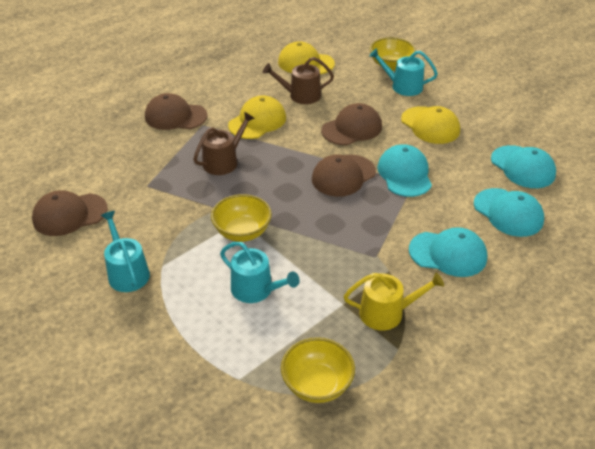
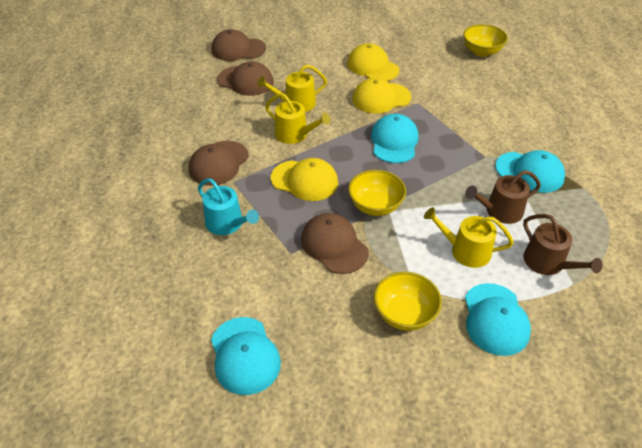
turquoise watering can: [101,211,150,292] [220,242,300,303] [369,48,438,96] = 3 -> [198,179,259,235] = 1
yellow watering can: [344,272,444,330] = 1 -> [257,64,327,112] [265,93,330,144] [424,207,514,268] = 3

